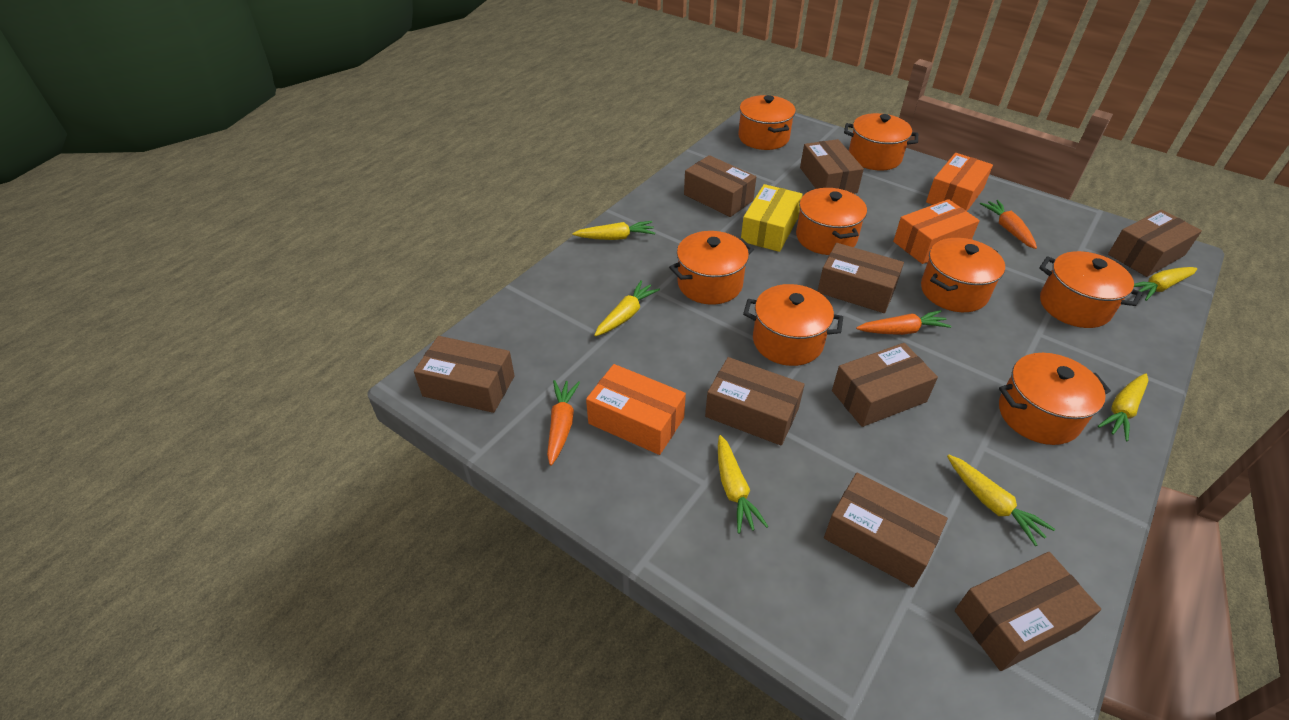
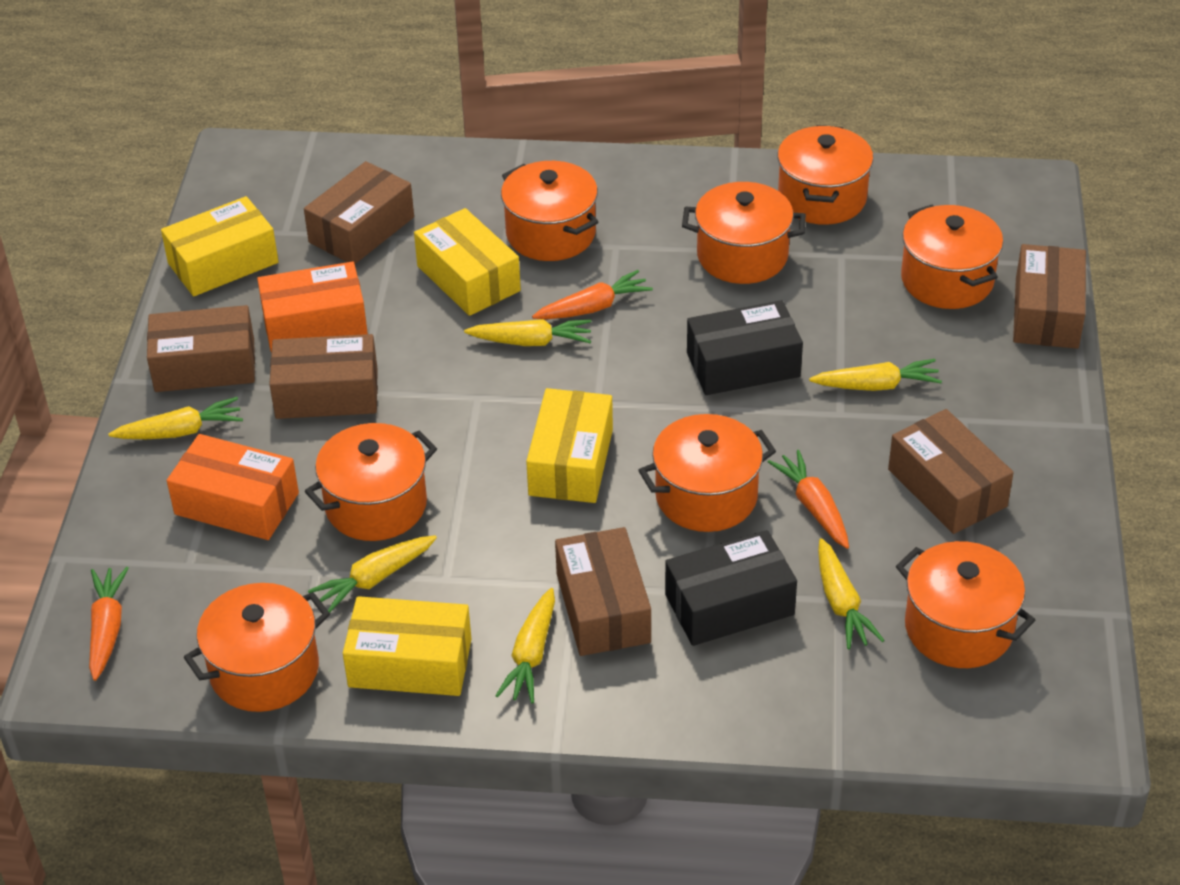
black box: none = 0 -> [665,530,797,646] [687,300,803,395] = 2
brown box: [414,336,515,413] [684,155,756,217] [705,357,805,445] [800,139,864,194] [818,243,904,313] [824,472,948,587] [832,343,938,427] [955,552,1101,671] [1108,210,1202,277] = 9 -> [147,305,255,392] [269,334,378,419] [304,161,414,264] [555,527,651,656] [888,409,1014,534] [1013,244,1086,349] = 6
orange box: [586,364,686,455] [893,199,979,264] [926,153,993,211] = 3 -> [167,434,299,540] [257,262,368,352] = 2
yellow box: [741,184,803,252] = 1 -> [161,196,279,296] [343,596,471,696] [414,208,521,316] [526,388,613,503] = 4

